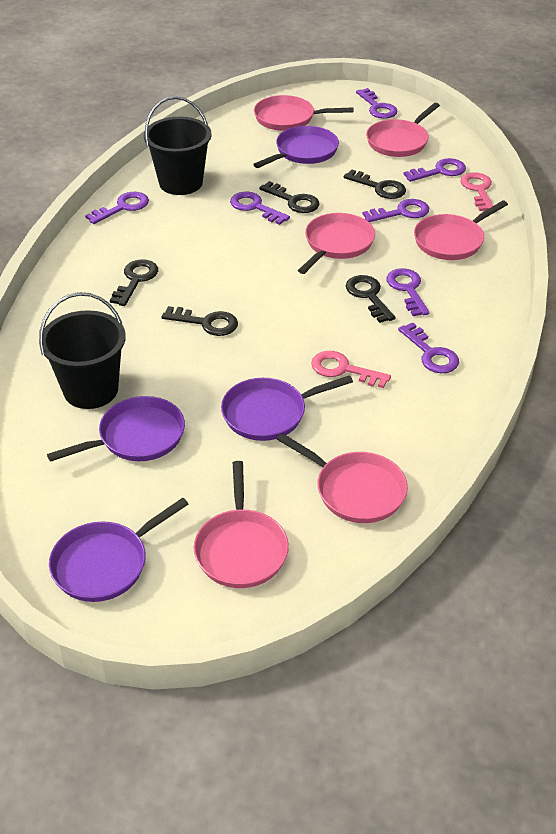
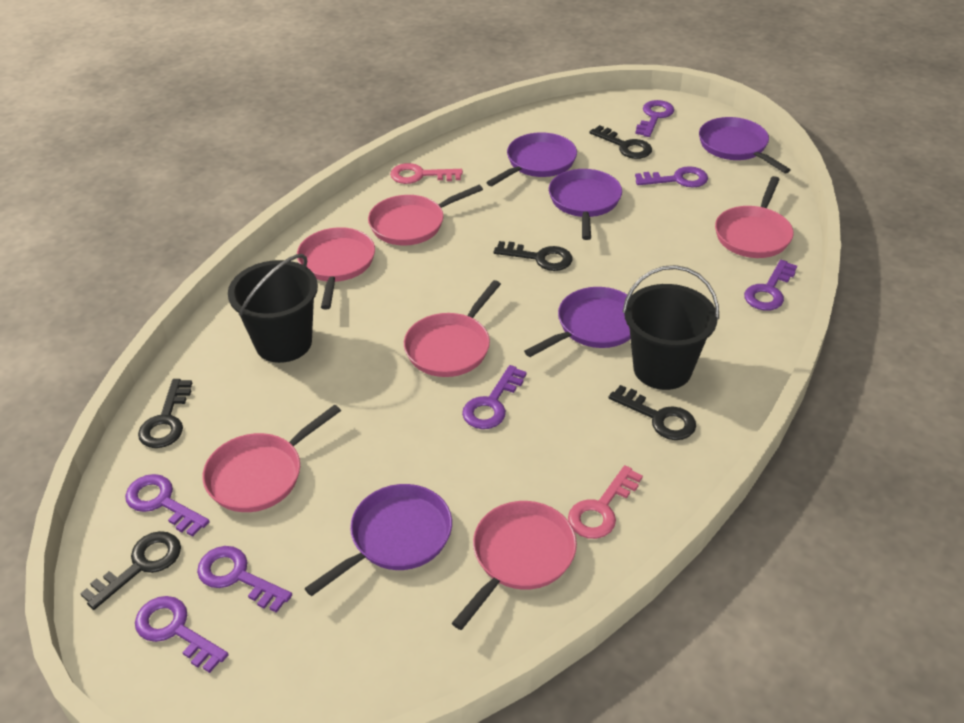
purple pan: [47,396,185,462] [49,498,189,602] [221,375,353,441] [253,126,339,168] = 4 -> [304,484,452,596] [486,132,577,186] [524,287,631,357] [549,169,622,240] [699,117,791,173] = 5

